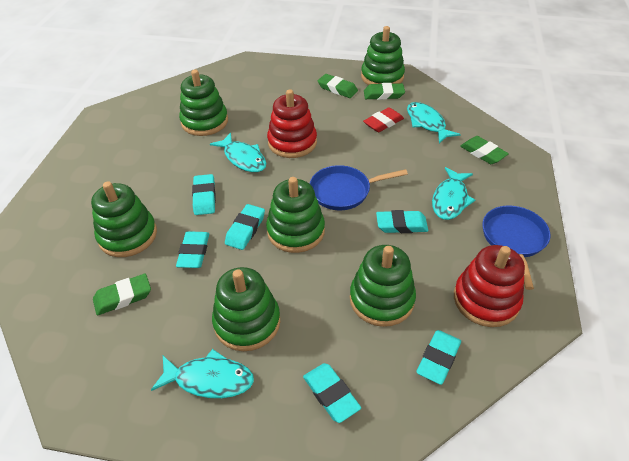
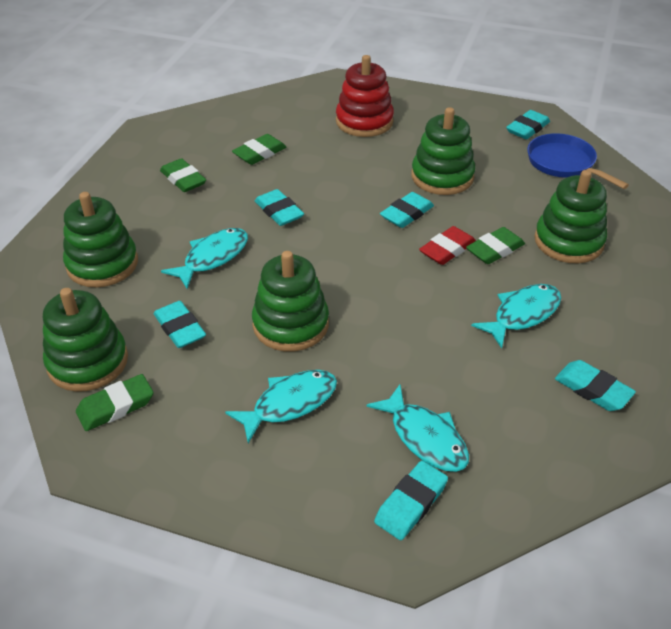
blue pan: [310,165,408,210] [483,206,551,290] = 2 -> [527,133,629,189] = 1
green stacking toy: [91,181,157,257] [179,70,228,136] [212,267,280,351] [266,177,325,253] [350,245,416,327] [361,26,405,85] = 6 -> [43,288,128,392] [63,192,138,288] [252,251,329,351] [411,107,475,195] [535,170,607,263] = 5
red stacking toy: [267,89,317,158] [454,245,525,327] = 2 -> [336,55,394,137] = 1

